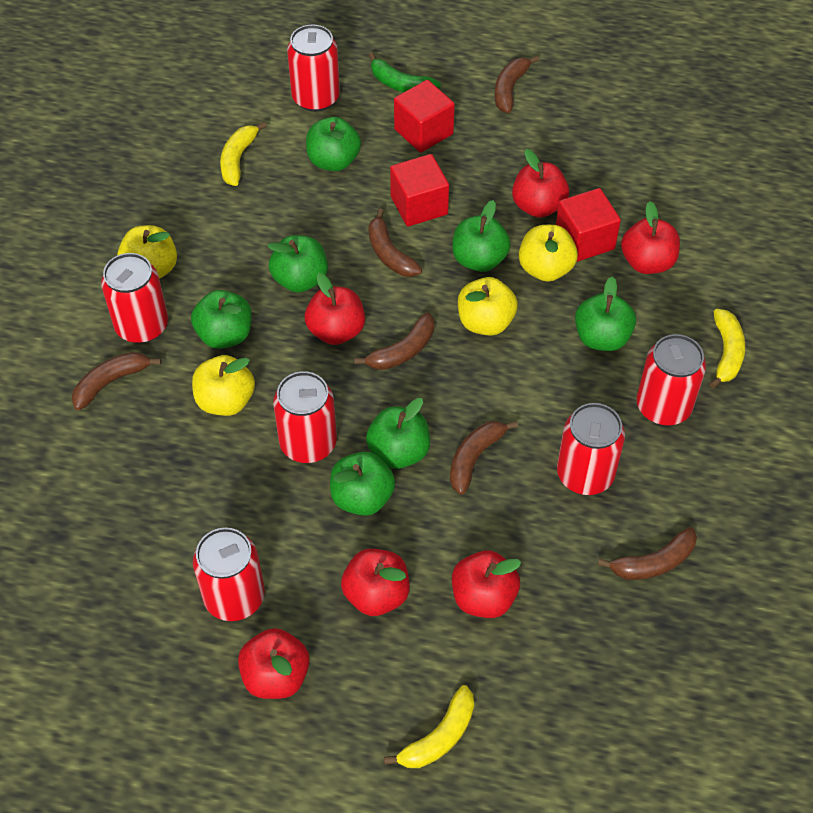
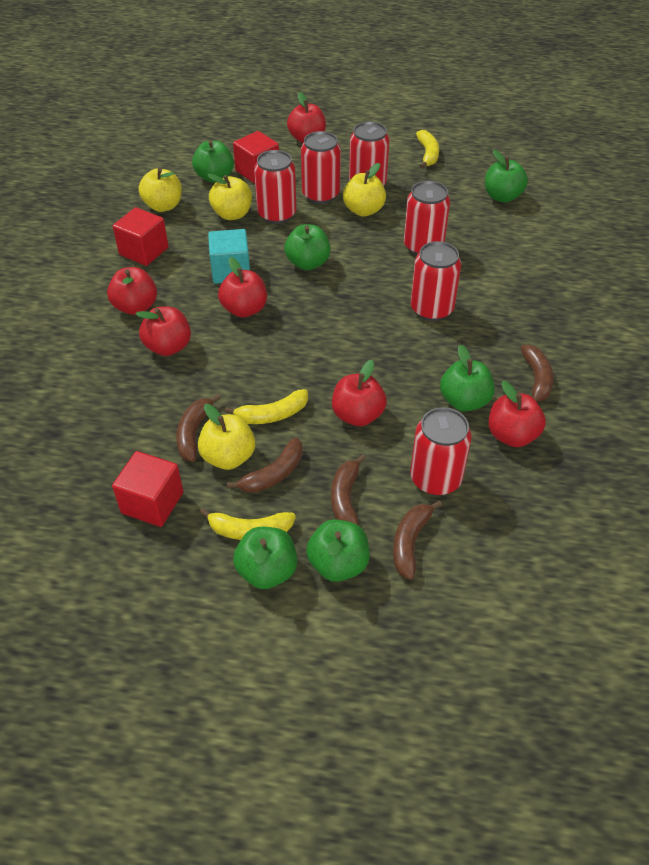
brown banana: [72,352,161,410] [354,312,434,370] [368,209,422,277] [450,421,518,495] [495,56,539,113] [598,527,697,580] = 6 -> [176,394,221,462] [227,438,302,493] [331,454,366,526] [393,500,442,580] [521,345,553,402] = 5
green apple: [191,290,252,349] [267,235,328,293] [306,117,361,171] [330,452,395,516] [366,398,430,469] [452,200,511,272] [575,276,636,351] = 7 -> [192,140,234,183] [233,527,297,589] [284,224,331,270] [306,519,370,582] [440,345,495,412] [485,150,528,203] = 6
green banana: [369,53,441,92] = 1 -> none = 0
turquoise cube: none = 0 -> [208,229,250,284] = 1

